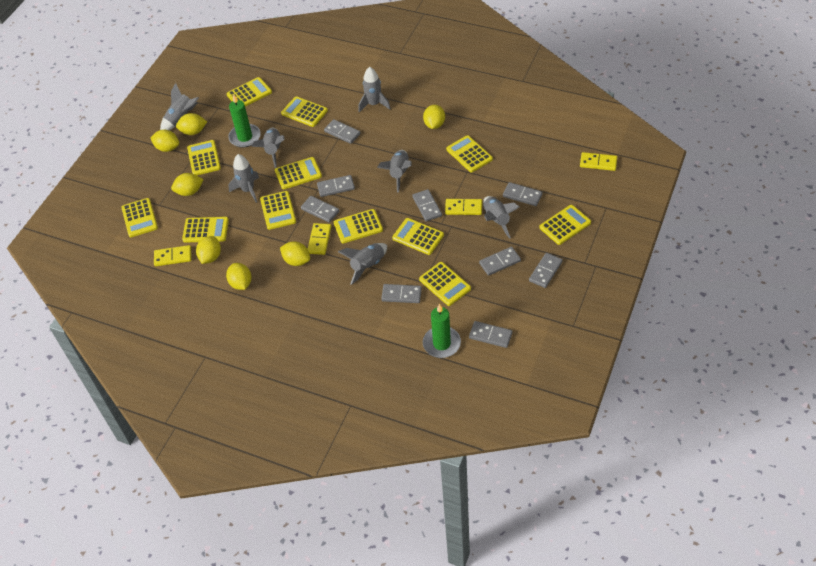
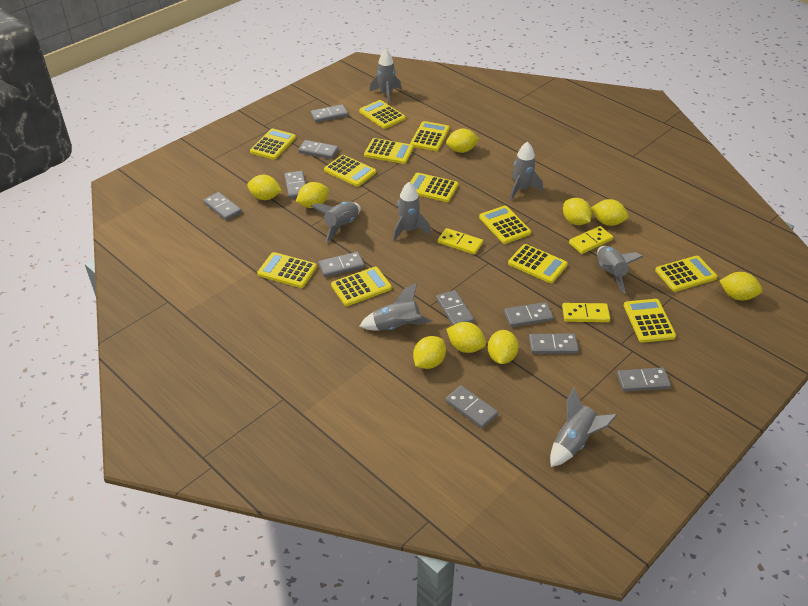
green candle: [228,94,261,148] [423,304,461,358] = 2 -> none = 0
grey domino: [301,196,339,223] [317,175,355,197] [324,119,361,144] [381,284,422,303] [412,189,442,221] [469,321,512,348] [479,247,521,276] [503,182,543,206] [529,253,563,288] = 9 -> [203,192,242,221] [284,171,306,199] [298,140,339,159] [311,104,348,123] [318,252,365,277] [436,290,474,326] [445,385,498,428] [504,302,554,327] [529,333,579,354] [617,367,671,392] = 10
yellow domino: [154,245,191,266] [308,223,331,255] [445,199,482,215] [580,152,617,171] = 4 -> [438,228,483,255] [562,303,610,322] [569,226,613,254] = 3
yellow lemon: [151,130,179,152] [171,173,204,196] [176,113,207,135] [196,236,221,264] [226,263,252,290] [280,241,310,266] [423,105,445,129] = 7 -> [247,175,282,200] [296,182,329,208] [413,336,446,369] [446,129,479,153] [447,322,486,353] [488,330,519,364] [563,198,592,225] [591,199,628,226] [720,272,762,300] = 9

